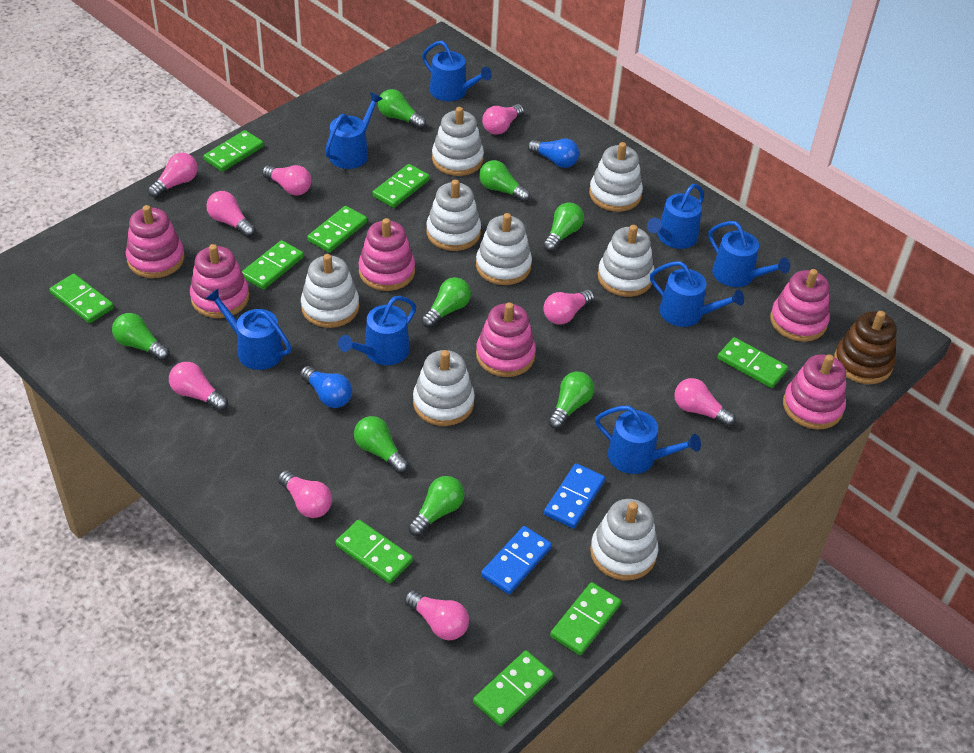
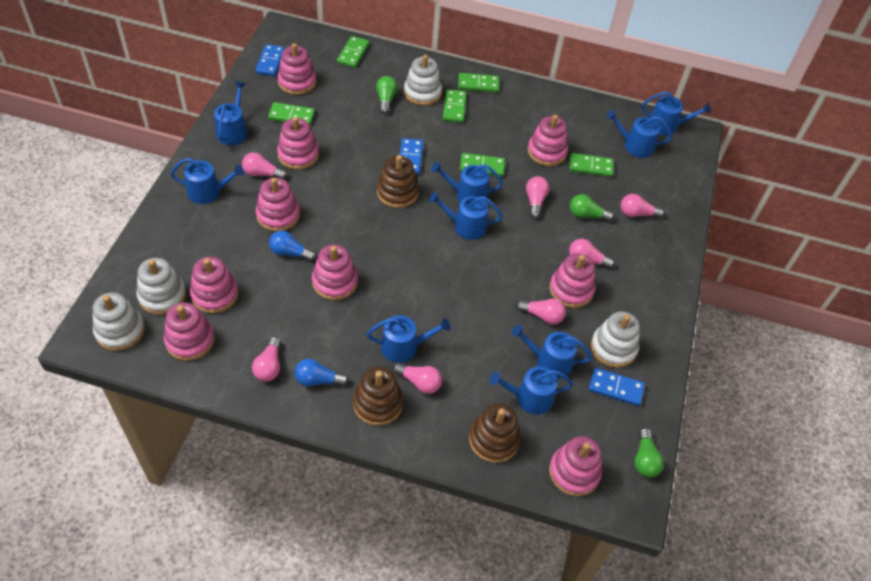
blue domino: [481,526,552,594] [544,463,605,529] = 2 -> [255,44,285,76] [400,138,423,174] [589,368,645,406] = 3
blue watering can: [205,289,291,370] [325,92,383,169] [338,296,416,365] [422,41,492,101] [595,405,701,474] [647,184,704,249] [650,261,744,327] [708,221,790,287] = 8 -> [170,158,244,204] [214,81,247,145] [366,315,451,363] [429,192,503,240] [431,162,503,202] [490,366,573,415] [512,325,592,379] [606,110,672,158] [642,91,711,135] = 9
brown stacking toy: [834,311,897,384] = 1 -> [353,366,403,426] [377,155,419,208] [469,403,521,463] = 3
green domino: [49,274,114,324] [203,130,264,172] [242,240,304,290] [307,206,367,253] [335,520,413,584] [372,164,430,208] [473,650,553,726] [550,582,621,655] [718,337,788,388] = 9 -> [268,102,315,125] [337,36,369,68] [443,89,467,123] [458,73,499,92] [460,153,505,177] [569,153,614,177] = 6
green light bulb: [112,313,169,361] [354,416,409,473] [378,89,426,129] [408,476,465,536] [421,277,471,328] [479,160,530,202] [543,202,584,252] [548,372,595,429] = 8 -> [376,76,398,114] [570,194,614,222] [634,428,664,477] = 3
pink light bulb: [148,153,198,198] [169,362,228,411] [206,191,255,237] [262,165,311,195] [278,470,332,518] [404,590,469,640] [482,104,524,135] [544,289,594,325] [674,378,736,427] = 9 -> [242,152,287,179] [252,337,281,381] [393,362,442,394] [516,299,566,325] [526,176,549,219] [569,239,615,269] [621,194,665,218] = 7
pink stacking toy: [126,205,185,278] [190,244,249,318] [359,218,415,291] [476,302,536,377] [770,269,830,342] [783,355,846,430] = 6 -> [164,303,215,361] [190,257,238,314] [256,178,300,232] [277,43,316,95] [277,117,319,170] [312,245,358,300] [527,115,568,166] [549,253,595,308] [549,436,602,496] = 9
white stacking toy: [301,254,359,328] [413,350,475,426] [426,180,481,251] [432,107,484,176] [476,213,532,285] [589,142,643,212] [590,499,658,580] [598,225,654,297] = 8 -> [93,293,145,351] [137,258,186,315] [404,55,442,106] [591,311,640,368] = 4

